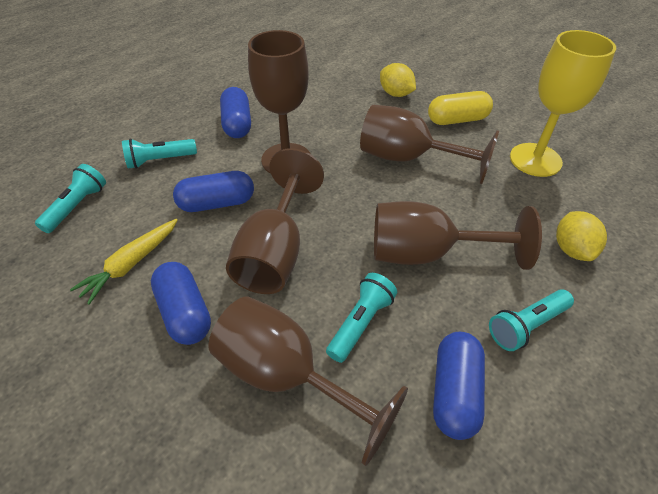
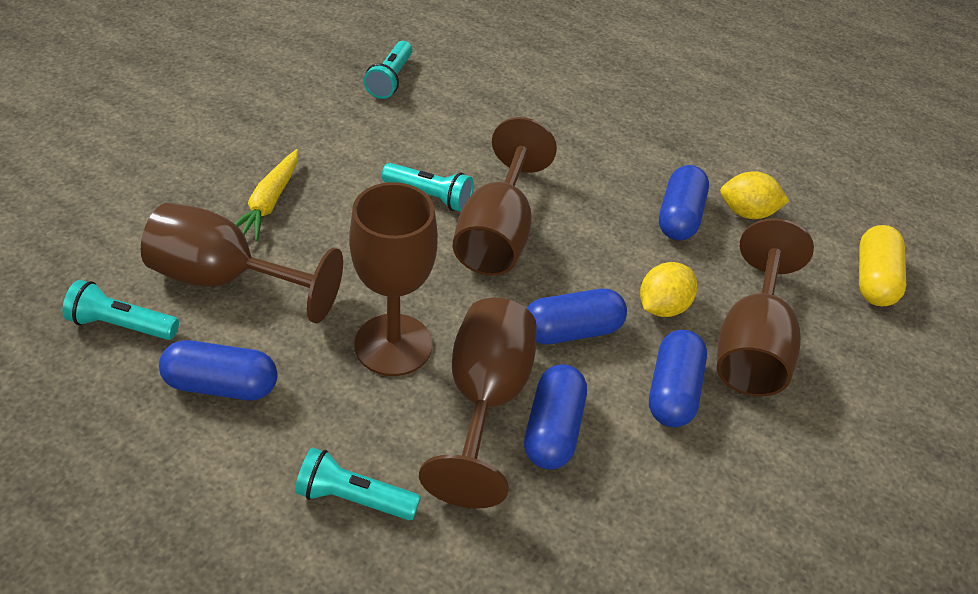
blue capsule: [151,262,211,345] [173,171,254,212] [220,87,251,138] [433,332,485,440] = 4 -> [159,340,277,400] [524,364,587,470] [527,289,627,344] [649,330,707,427] [659,165,709,241] = 5
yellow goblet: [510,30,616,177] = 1 -> none = 0

